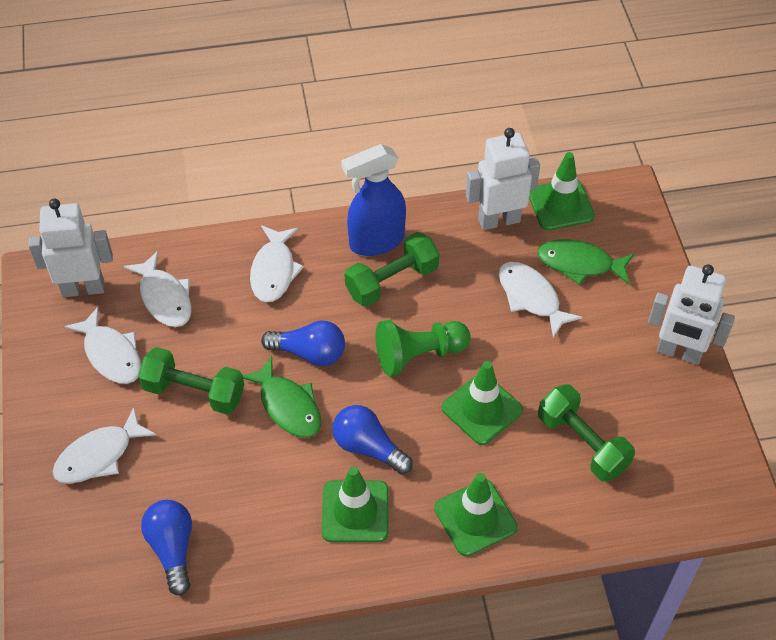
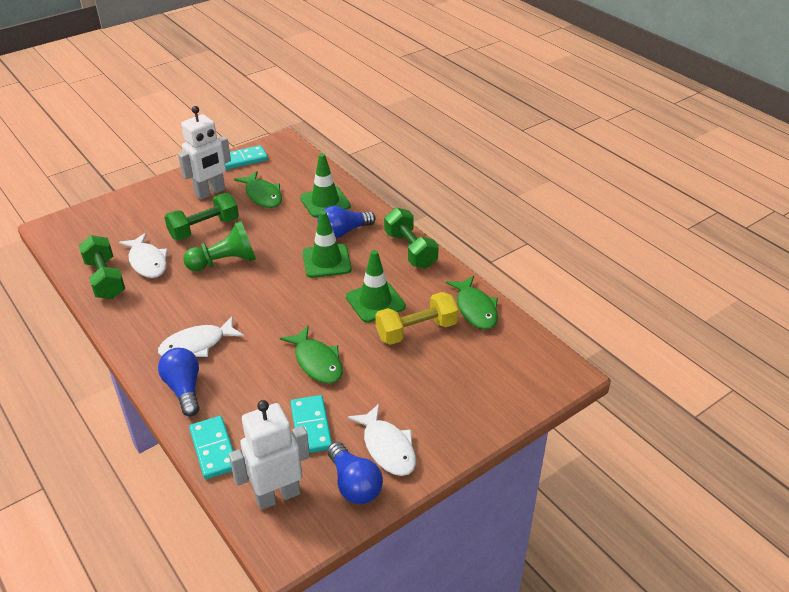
blue spray bottle: [341,144,406,256] = 1 -> none = 0
green fish: [243,356,322,438] [537,239,634,285] = 2 -> [234,171,282,208] [280,326,343,384] [446,275,498,329] = 3
green traffic cone: [322,466,388,542] [434,473,518,556] [442,361,523,445] [529,152,595,231] = 4 -> [300,153,351,218] [302,210,352,278] [346,250,406,323] = 3
turquoise domino: none = 0 -> [189,416,233,479] [225,145,268,170] [290,395,332,453] = 3
white fish: [53,407,156,484] [65,307,141,384] [124,251,192,327] [250,225,304,302] [499,262,582,338] = 5 -> [119,233,168,278] [158,316,244,357] [348,404,416,476] = 3
white robot: [28,199,113,297] [466,128,540,230] [648,264,735,365] = 3 -> [178,106,231,200] [229,400,310,510] = 2
yellow dumbbell: none = 0 -> [375,292,459,345] = 1

